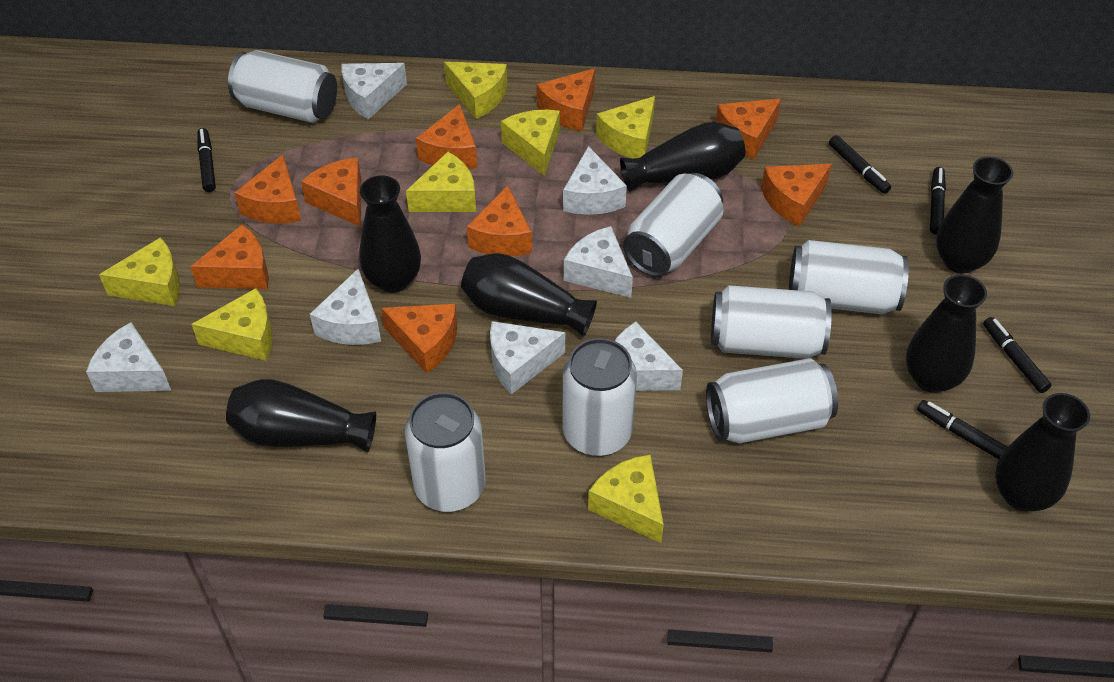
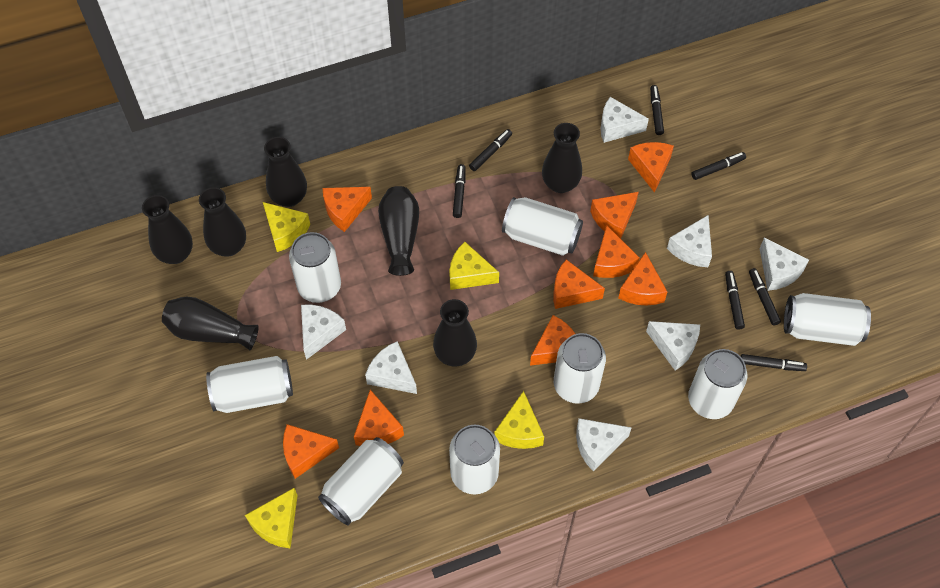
black marker: [197,128,216,192] [829,135,891,194] [917,400,1008,459] [930,167,946,235] [983,317,1052,393] = 5 -> [453,164,465,218] [469,129,512,171] [650,85,664,135] [692,152,746,180] [725,271,745,330] [741,354,807,371] [749,268,781,325] = 7
white can: [228,50,337,123] [405,392,486,512] [562,338,637,456] [623,173,723,277] [706,358,838,444] [711,285,832,359] [789,240,909,314] = 7 -> [206,356,293,413] [289,232,341,303] [318,437,404,526] [449,424,500,494] [502,197,583,256] [554,333,606,404] [688,349,748,419] [784,293,871,346] = 8
yellow cheese: [99,237,180,306] [191,288,273,361] [406,152,476,212] [444,62,508,119] [501,110,560,176] [588,455,664,543] [596,96,655,158] = 7 -> [245,488,298,548] [263,202,310,252] [449,242,499,290] [494,391,544,449] = 4

